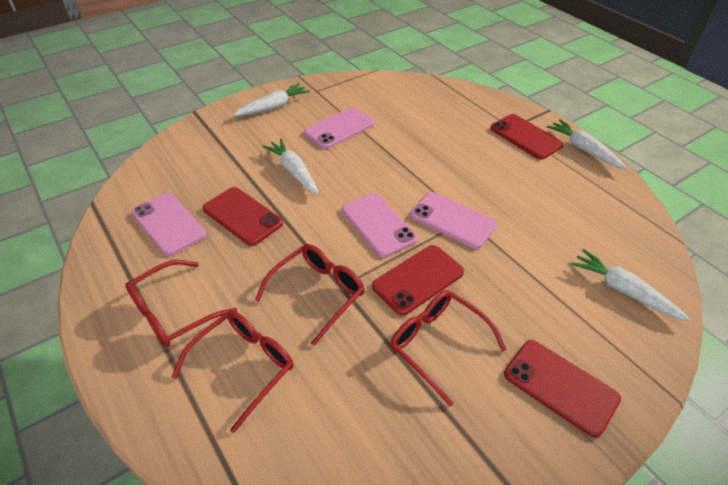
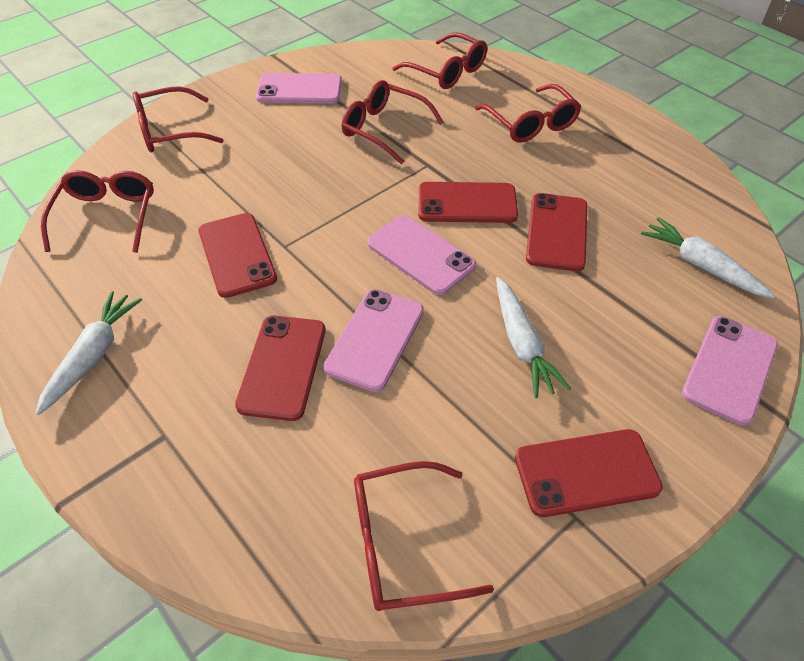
red glasses: [125,260,237,347] [172,311,294,433] [255,244,365,346] [390,290,507,406] = 4 -> [41,170,154,253] [133,86,223,153] [342,80,444,164] [354,461,494,611] [392,32,487,89] [475,84,581,143] = 6
red phone: [203,187,283,246] [372,245,464,316] [490,114,564,160] [504,340,621,438] = 4 -> [198,213,277,298] [235,316,326,421] [419,182,518,223] [515,429,663,517] [526,193,587,272] = 5
white carrot: [233,83,310,116] [262,139,319,194] [547,119,627,169] [571,249,690,321] = 4 -> [35,291,142,415] [496,277,571,398] [641,217,775,298] = 3

